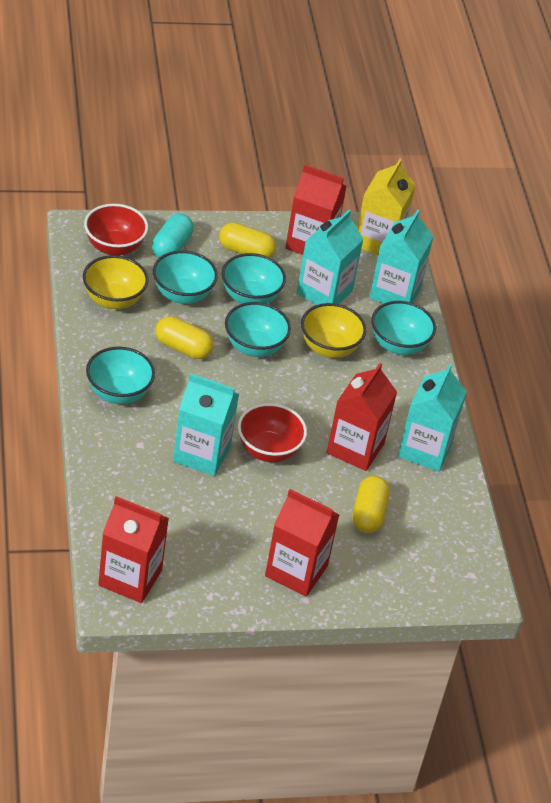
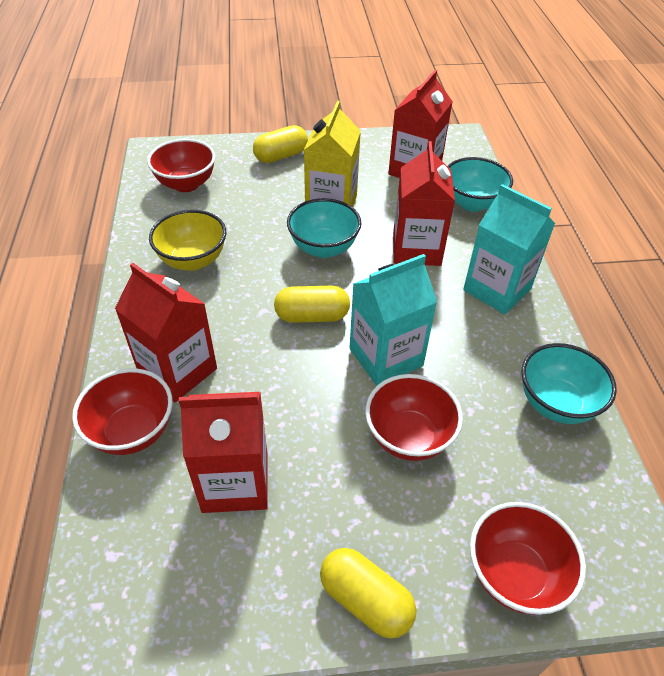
red bowl: [84,204,148,256] [238,403,307,462] = 2 -> [72,368,173,455] [147,139,216,192] [365,374,463,461] [470,502,586,615] = 4
turquoise bowl: [86,347,155,404] [153,250,218,304] [221,253,286,304] [225,302,291,357] [371,301,436,355] = 5 -> [287,198,362,258] [448,157,513,212] [521,343,617,424] = 3
turquoise capsule: [152,213,194,258] = 1 -> none = 0
turquoise carton: [173,373,239,476] [297,210,364,305] [369,209,434,304] [398,364,467,472] = 4 -> [350,254,437,386] [463,184,555,315] = 2
yellow bowl: [83,255,148,309] [301,303,367,358] = 2 -> [149,210,226,271] = 1

